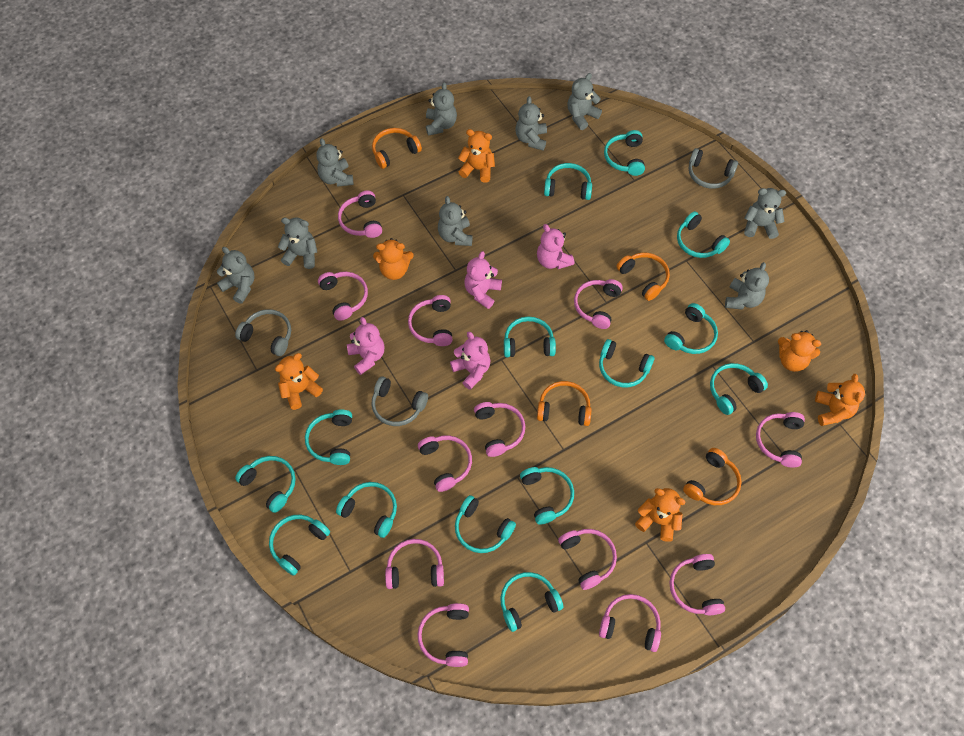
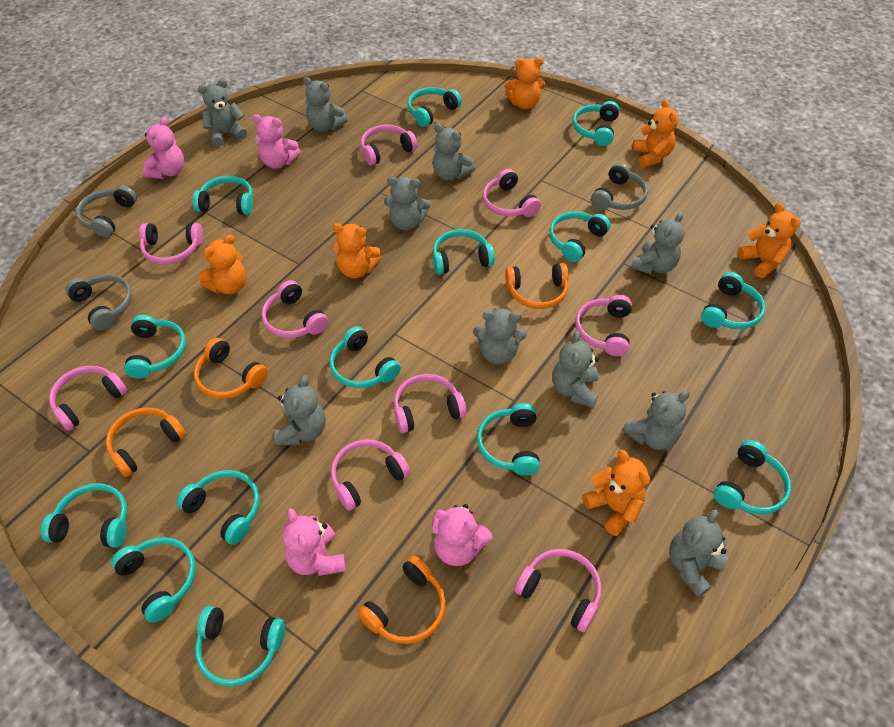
grey teddy bear: [217,247,255,304] [278,218,317,269] [316,138,353,187] [426,82,457,136] [438,196,473,246] [515,96,547,151] [568,73,602,130] [725,262,769,310] [744,188,786,239] = 9 -> [198,79,247,147] [275,375,326,446] [303,77,348,132] [384,177,431,231] [433,124,475,180] [473,308,527,364] [552,331,599,408] [622,391,690,450] [631,213,684,274] [669,510,728,597] = 10
pink headphones: [318,272,368,321] [338,191,382,238] [385,539,444,589] [408,295,452,346] [417,603,469,667] [418,435,472,492] [474,402,525,457] [558,529,617,590] [574,279,623,329] [599,594,661,652] [670,554,725,615] [756,412,805,468] = 12 -> [49,365,127,431] [139,223,203,265] [261,280,328,338] [331,440,410,511] [360,124,417,166] [394,374,467,433] [482,169,541,217] [514,549,602,632] [575,295,632,356] = 9

